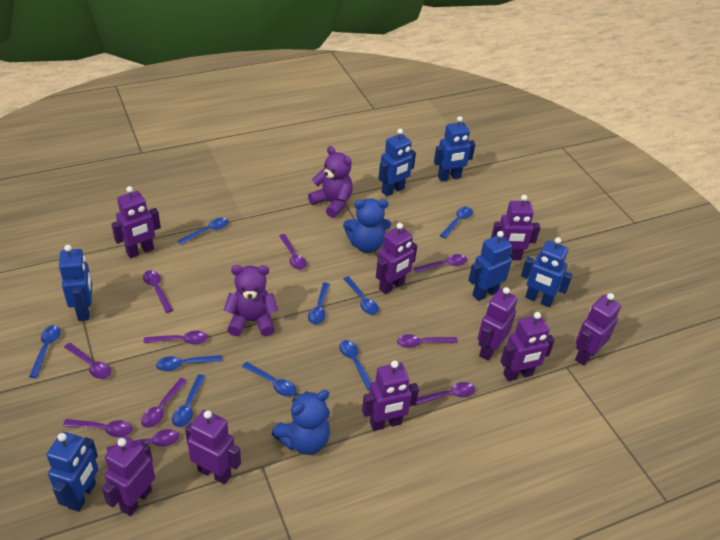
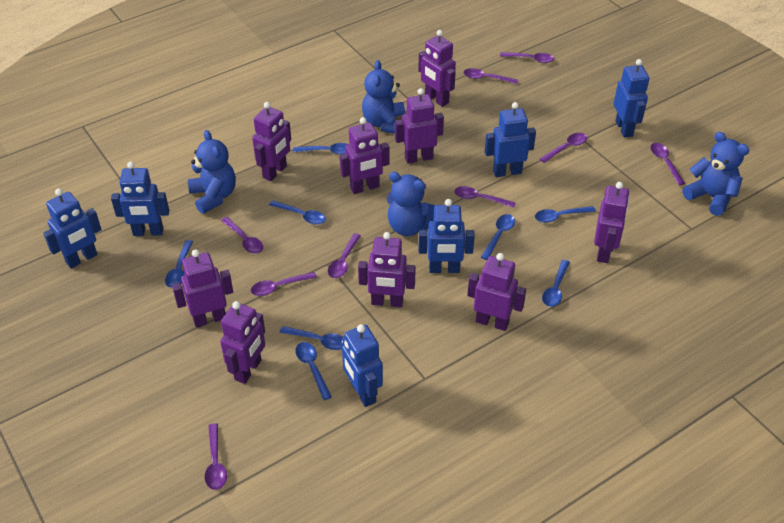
blue spoon: [29,325,61,378] [156,355,222,371] [172,374,206,427] [178,218,228,244] [242,362,297,397] [308,283,330,324] [339,340,372,390] [343,276,379,315] [440,207,473,238] = 9 -> [165,240,193,288] [269,200,326,225] [280,326,343,350] [293,143,347,155] [295,342,332,400] [481,214,515,260] [535,206,596,223] [542,260,570,307] = 8
blue teddy bear: [272,390,330,455] [343,198,391,253] = 2 -> [188,130,236,214] [362,60,405,134] [387,172,435,236] [683,132,750,216] = 4
purple spoon: [63,419,132,437] [64,343,111,379] [107,429,179,453] [141,378,187,428] [143,270,173,313] [144,331,208,344] [279,234,307,270] [397,334,458,348] [414,254,467,273] [415,382,475,406] = 10 -> [205,423,227,490] [221,217,263,254] [251,272,317,296] [328,233,361,278] [454,186,516,208] [464,68,518,84] [500,52,554,63] [540,133,587,163] [650,143,685,185] = 9
purple teddy bear: [223,265,278,336] [308,146,353,218] = 2 -> none = 0

